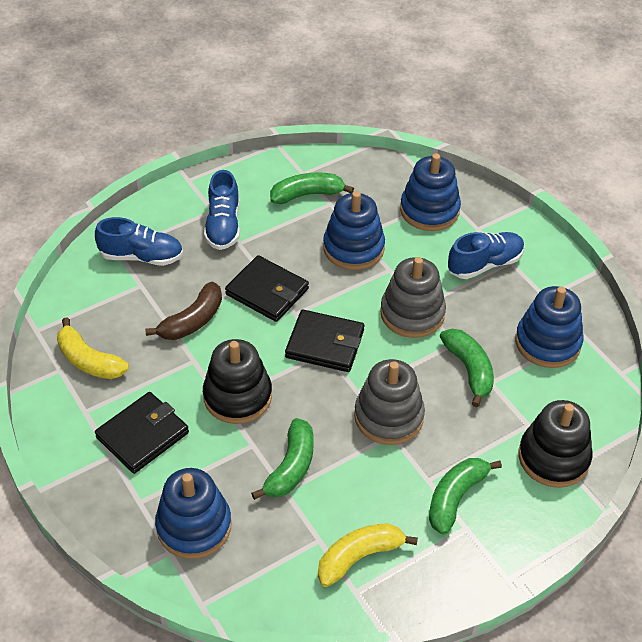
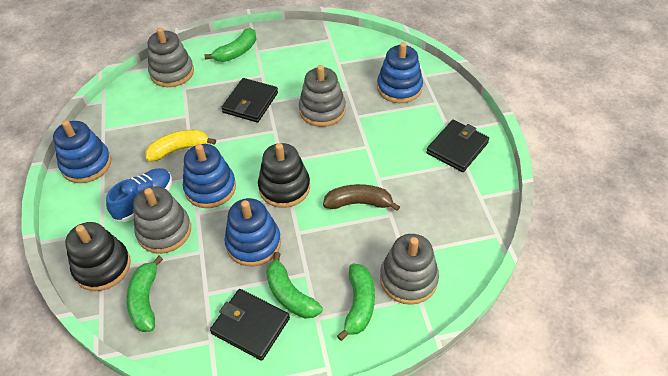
blue shoe: [95,217,183,266] [204,170,240,250] [448,232,525,279] = 3 -> [106,168,172,222] = 1
grey stacking toy: [354,359,425,445] [380,257,446,338] = 2 -> [133,186,191,254] [148,28,194,87] [299,65,346,127] [380,234,439,305] = 4
yellow banana: [57,317,129,379] [318,523,418,587] = 2 -> [145,130,216,162] = 1

